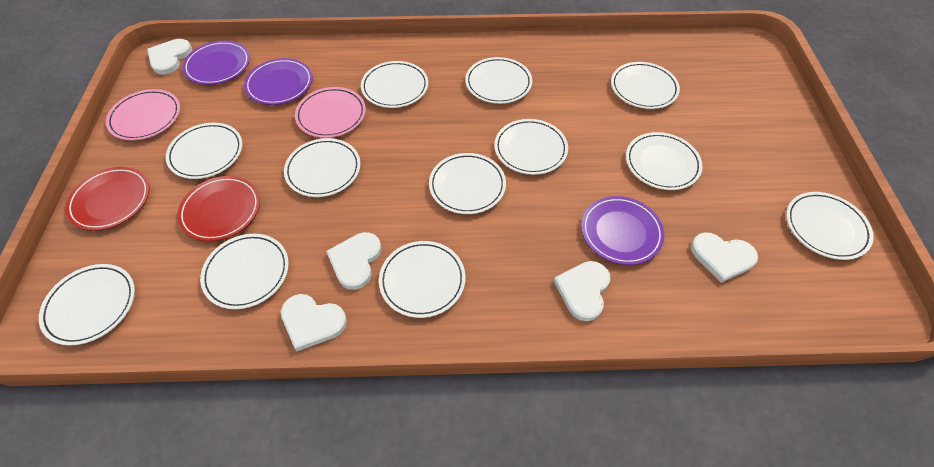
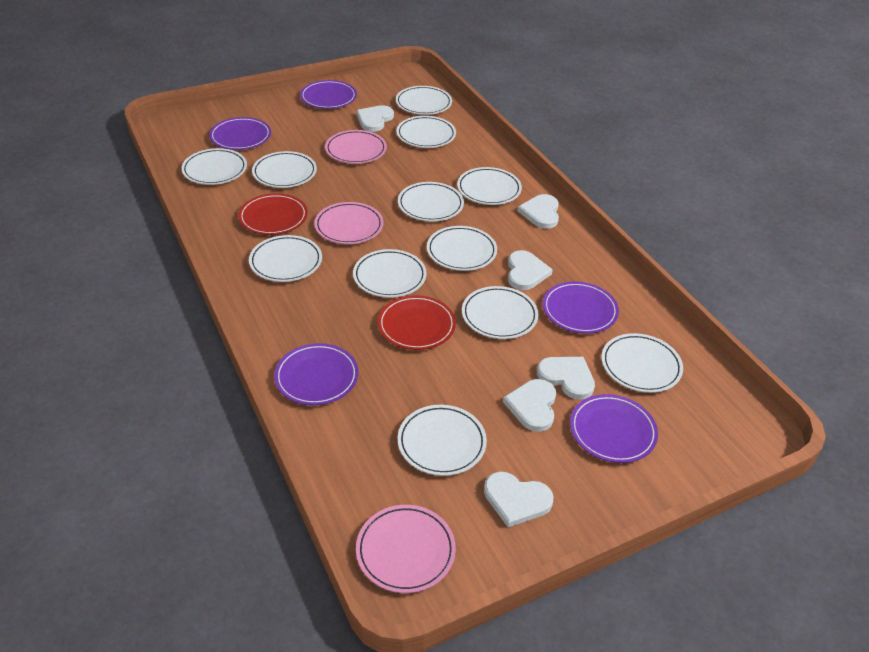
pink plate: [106,89,180,140] [295,87,366,138] = 2 -> [314,202,383,244] [325,130,387,164] [356,505,456,593] = 3
purple plate: [182,41,250,85] [244,58,313,105] [581,196,664,265] = 3 -> [209,117,271,150] [274,343,358,405] [300,80,357,109] [543,281,619,334] [570,394,658,463] = 5
white heart: [147,39,192,75] [281,294,347,351] [326,232,382,290] [554,261,610,321] [691,232,758,283] = 5 -> [356,105,394,132] [484,472,553,527] [503,379,556,432] [508,250,553,290] [518,194,559,229] [537,357,595,400] = 6

